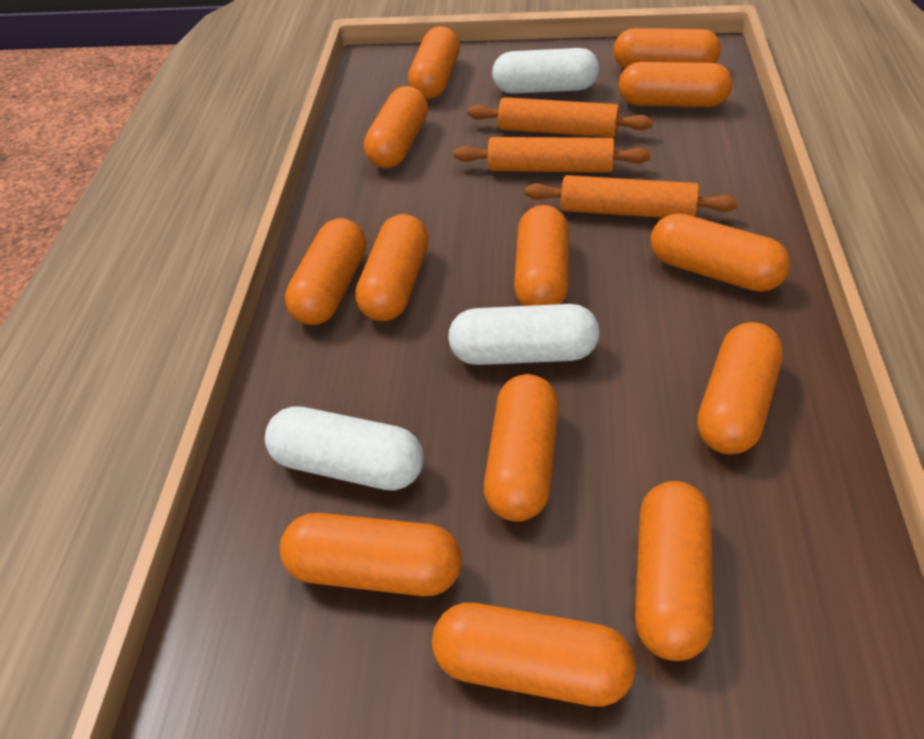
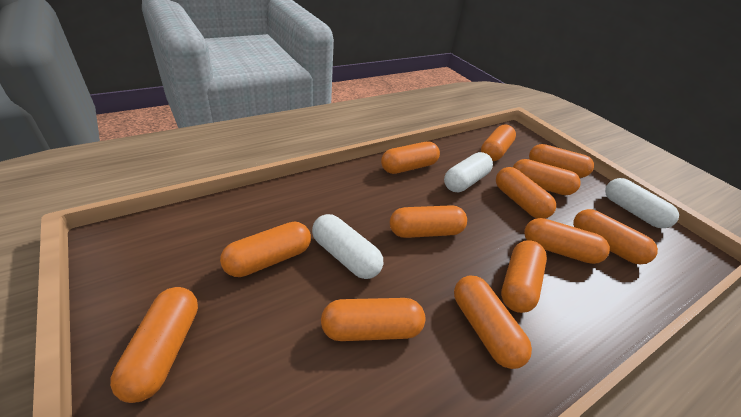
orange rolling pin: [454,137,651,173] [467,97,653,138] [525,175,738,218] = 3 -> none = 0

